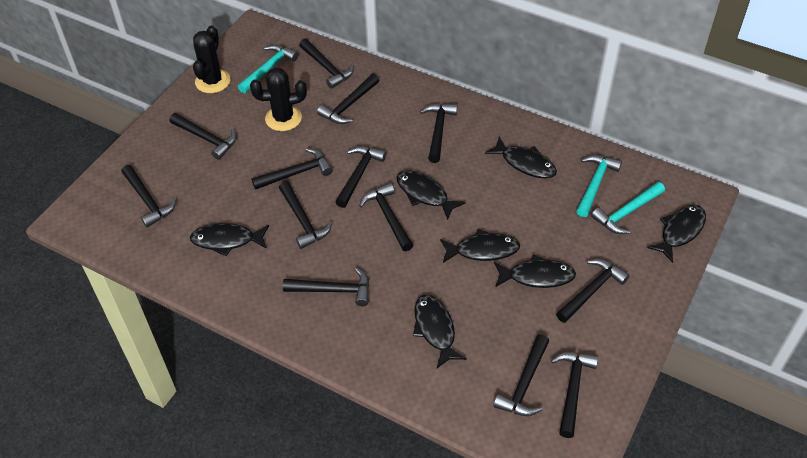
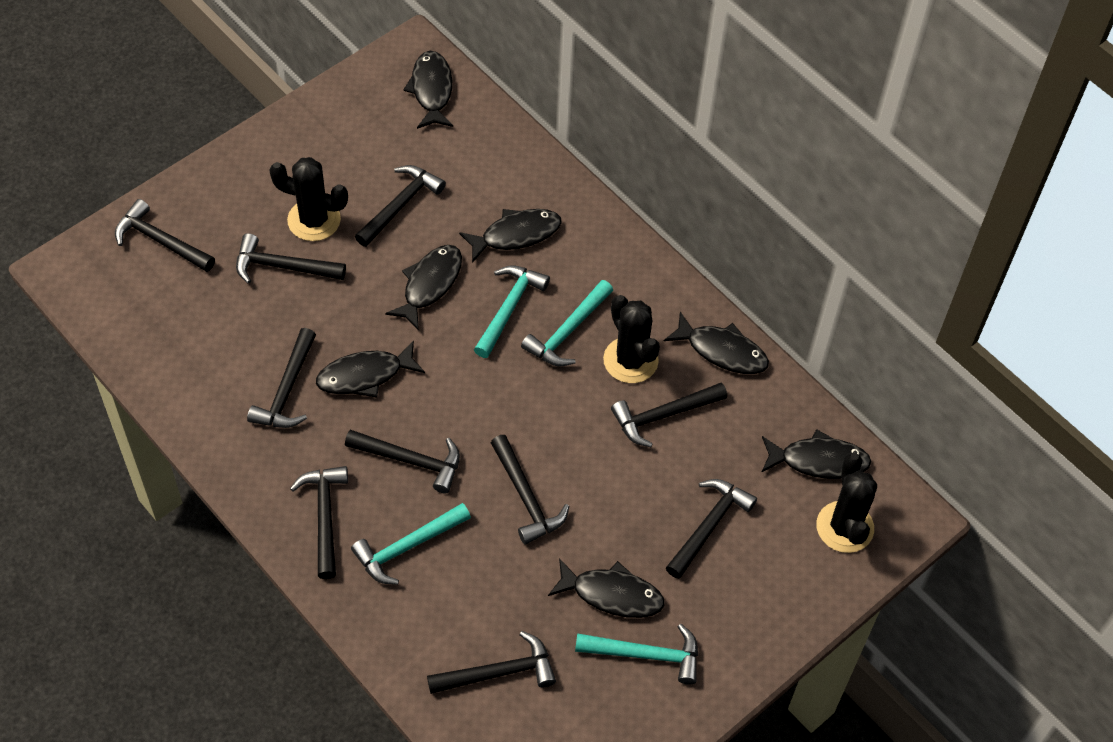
black cactus: [193,26,230,93] [250,67,307,131] = 2 -> [269,157,348,241] [603,295,660,383] [816,453,877,553] = 3
black hammer: [121,165,176,228] [169,113,237,160] [251,148,333,190] [279,181,332,249] [283,268,369,306] [299,39,354,89] [317,74,379,124] [336,146,386,208] [359,183,413,251] [420,103,458,163] [493,334,549,416] [551,352,598,438] [556,259,630,323] = 13 -> [115,199,215,272] [236,233,346,284] [247,328,316,428] [290,466,348,579] [345,430,460,493] [355,165,446,247] [427,631,556,694] [491,435,569,545] [611,383,727,447] [666,479,757,579] = 10
turquoise hammer: [238,44,298,93] [576,155,622,217] [591,182,665,234] = 3 -> [351,503,471,585] [474,265,550,358] [521,280,613,366] [575,624,698,685] = 4

